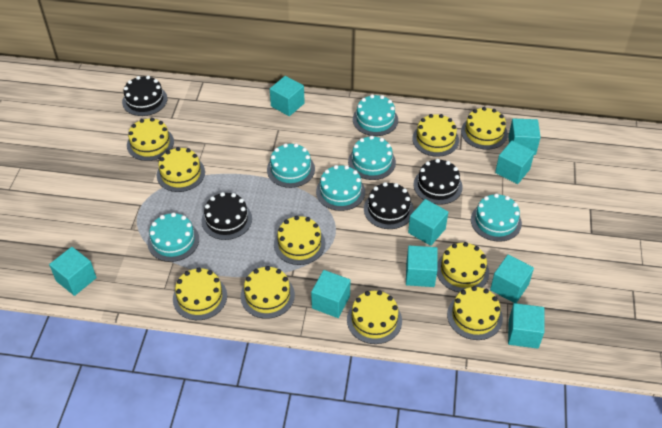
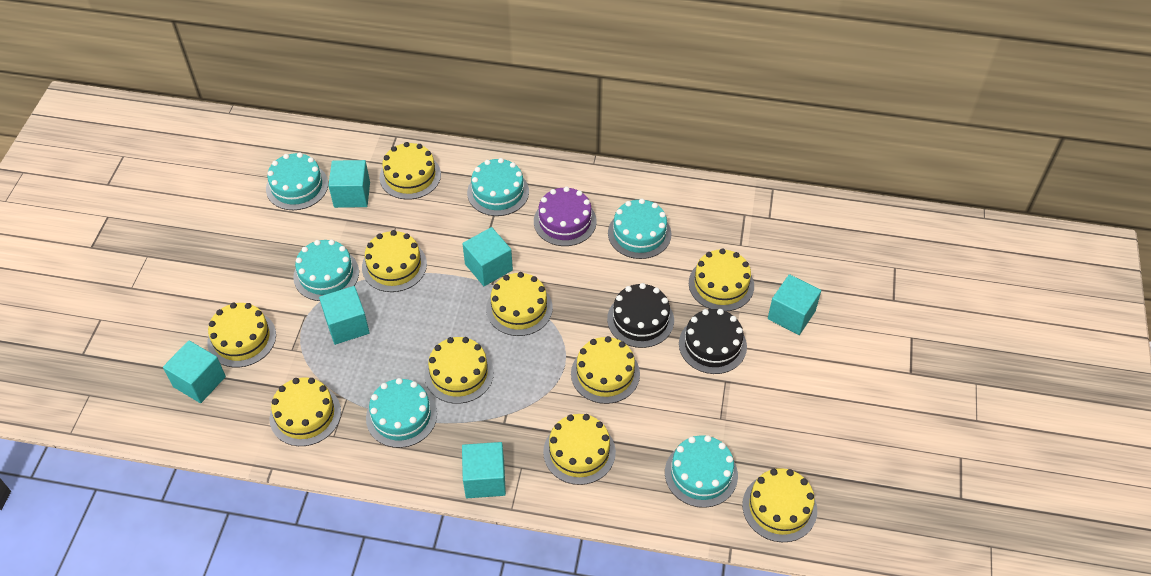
black cake: [122,76,167,116] [202,192,252,240] [364,182,414,229] [414,159,463,205] = 4 -> [607,283,674,348] [679,309,747,374] = 2
purple cake: none = 0 -> [534,186,597,246] = 1
turquoise cube: [49,247,97,296] [270,76,305,116] [311,270,351,318] [406,245,438,287] [408,199,448,246] [490,254,534,303] [495,141,535,184] [508,119,541,155] [508,303,544,349] = 9 -> [163,340,226,403] [319,286,370,345] [328,160,370,208] [462,227,513,286] [462,442,506,498] [768,274,821,335] = 6

